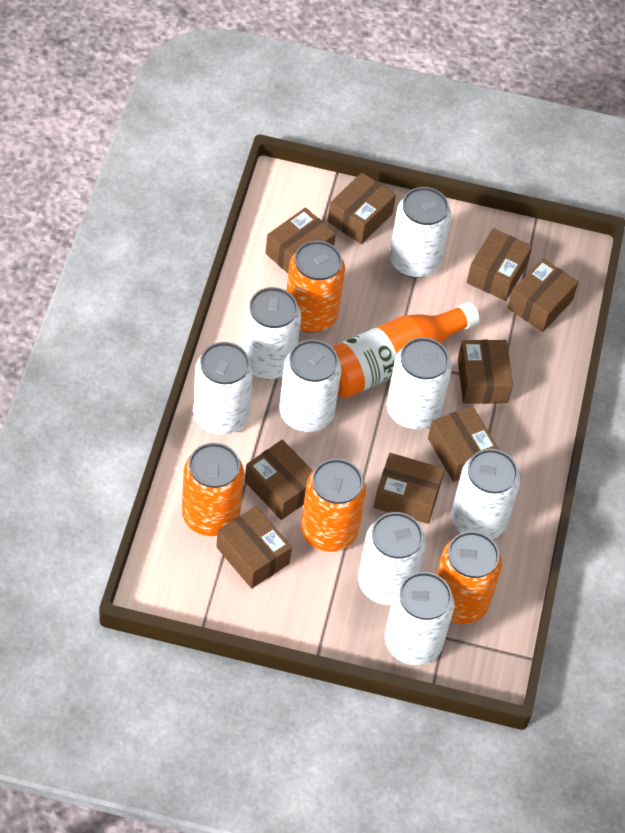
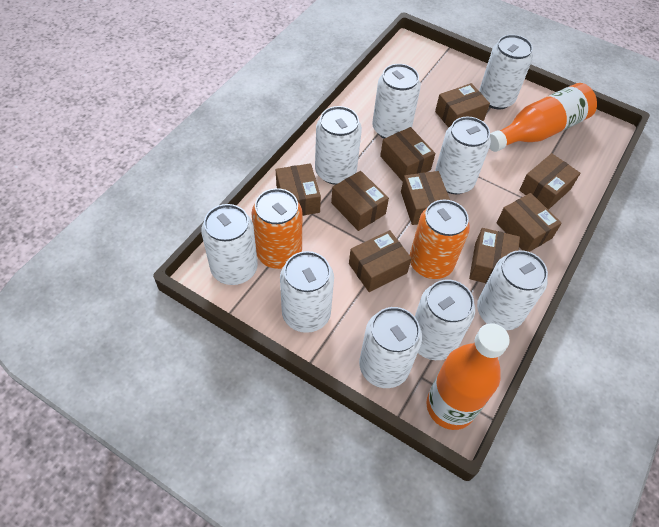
orange bottle: [332,301,480,398] = 1 -> [426,323,510,430] [489,83,597,152] = 2
orange can: [182,443,244,536] [286,241,345,332] [301,459,366,552] [436,531,502,624] = 4 -> [251,188,302,269] [410,199,470,279] = 2
white can: [193,342,253,435] [241,287,301,379] [279,340,342,432] [358,512,426,605] [384,572,455,665] [386,337,452,429] [389,187,451,278] [451,449,520,539] = 8 -> [201,204,258,285] [280,251,334,333] [315,106,362,185] [359,307,422,388] [372,64,421,139] [415,279,475,360] [435,117,491,194] [477,250,548,330] [479,34,533,109] = 9

